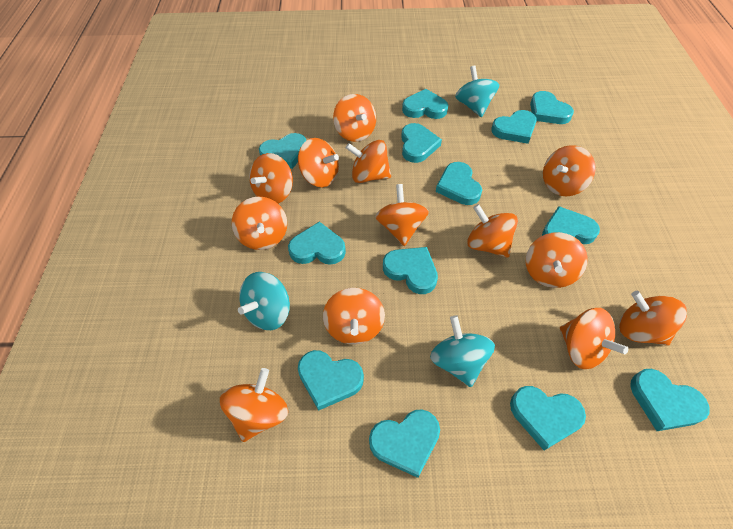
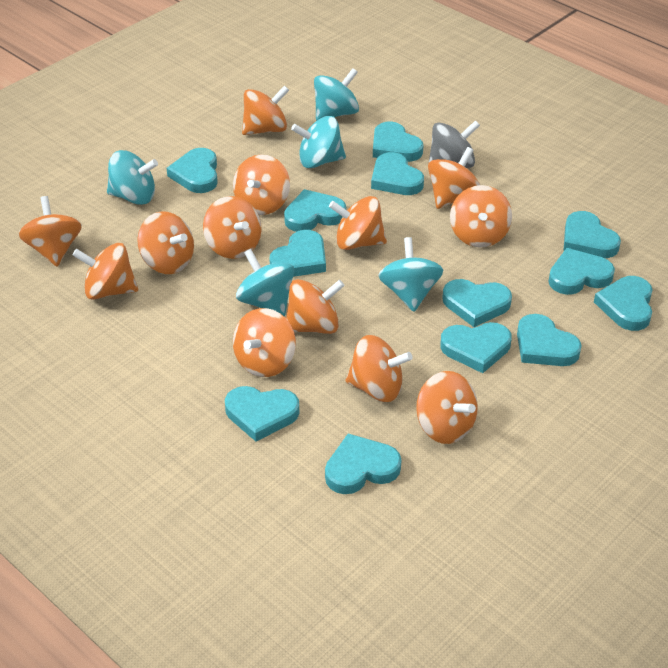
grey spinning top: none = 0 -> [429,120,480,168] = 1
turquoise spinning top: [238,272,290,330] [430,316,495,387] [455,65,499,117] = 3 -> [107,150,158,205] [236,249,294,316] [291,116,346,168] [314,68,359,121] [378,237,443,312] = 5

